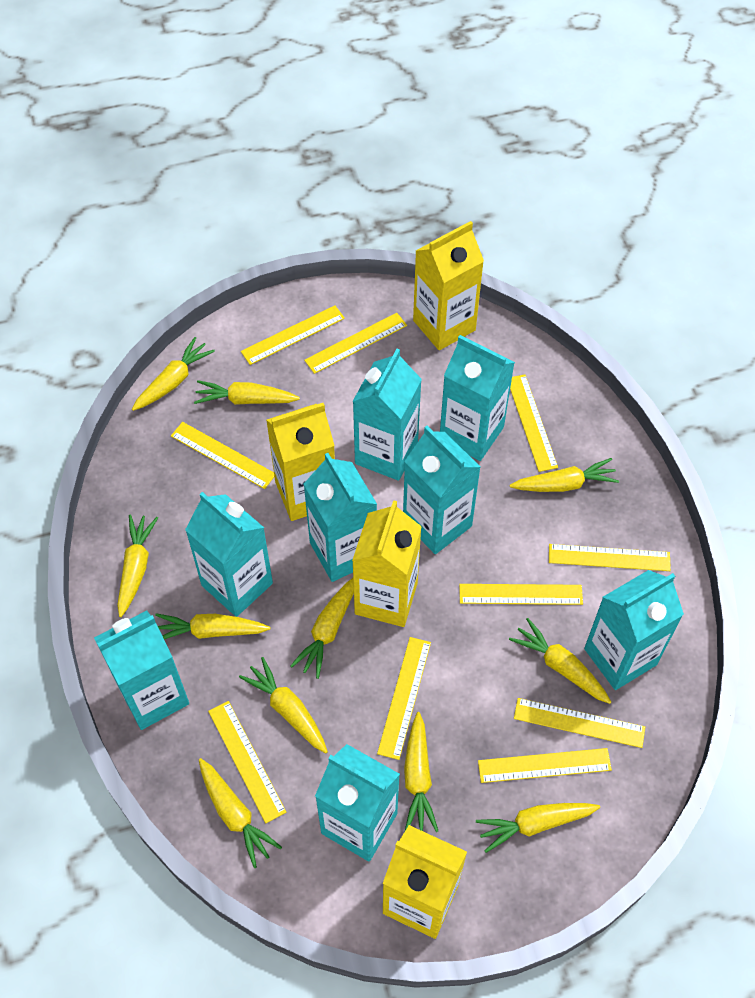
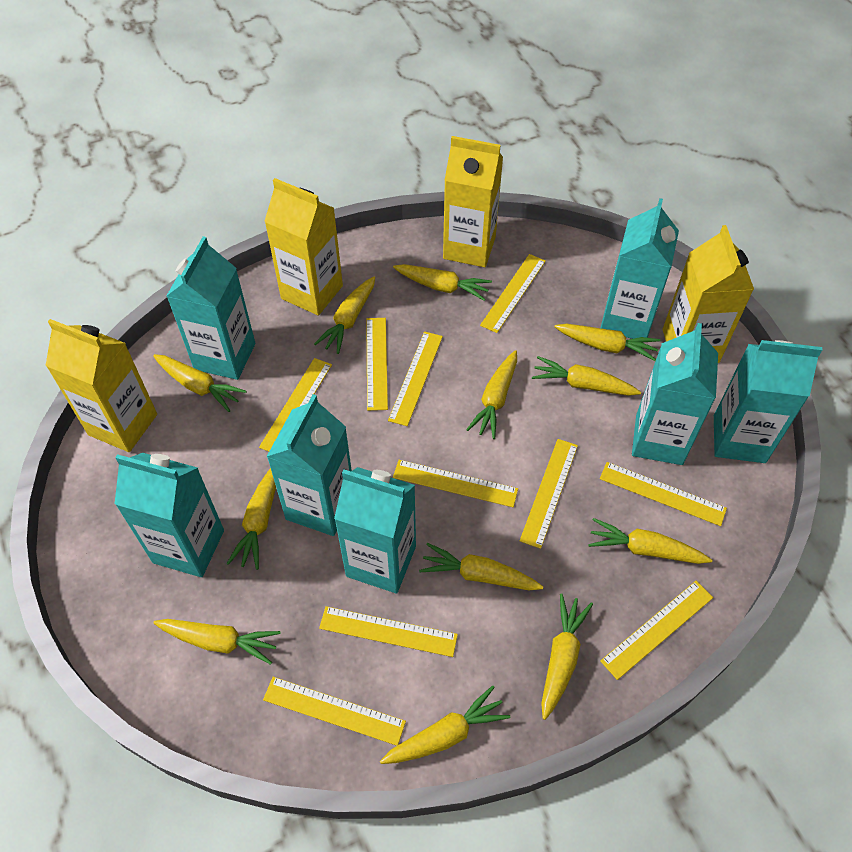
turquoise carton: [94,610,189,730] [185,492,273,617] [304,453,377,582] [315,744,400,861] [353,349,422,481] [403,426,481,554] [440,335,515,461] [584,570,684,690] = 8 -> [115,453,224,577] [167,236,255,380] [267,394,352,536] [334,467,416,594] [601,198,679,339] [632,323,718,465] [714,340,822,463] = 7
yellow carrot: [117,514,158,617] [132,337,215,411] [155,613,270,639] [194,380,300,405] [199,758,282,868] [239,657,328,753] [290,578,354,679] [404,712,438,832] [476,803,600,853] [509,458,619,492] [509,618,611,704] = 11 -> [153,354,247,412] [153,619,281,665] [227,468,276,570] [314,276,375,354] [380,685,510,764] [393,264,492,301] [419,543,543,590] [466,350,517,439] [532,356,641,396] [541,593,593,720] [555,324,660,361] [588,518,712,564] = 12

